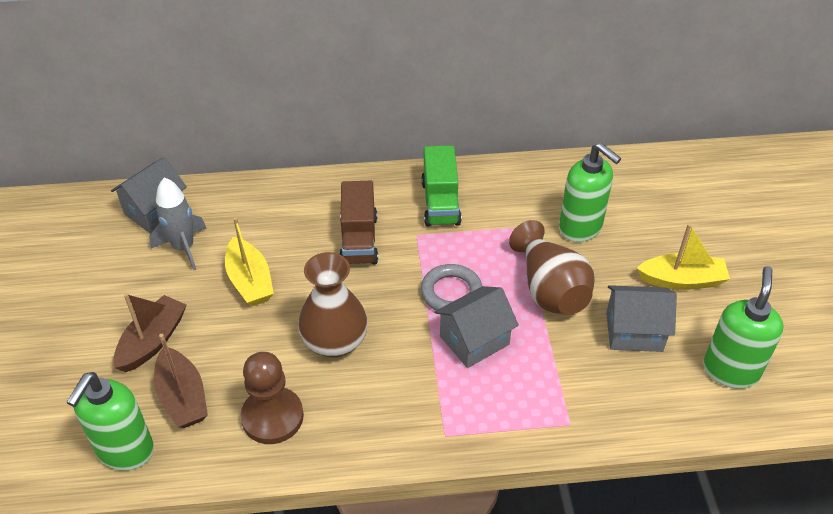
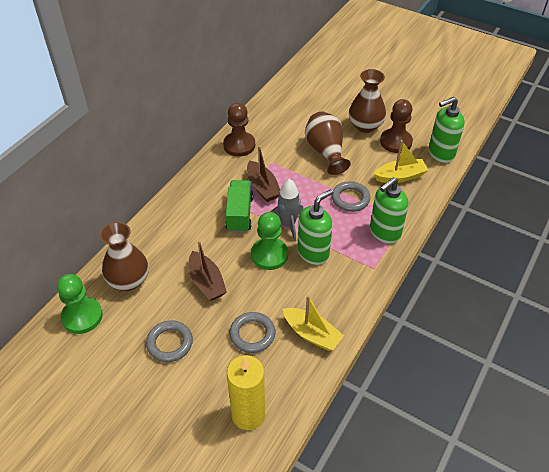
brown pawn: [240,352,304,444] = 1 -> [223,103,255,157] [380,99,413,153] = 2
brown truck: [339,181,378,265] = 1 -> none = 0
brown vase: [298,252,368,358] [509,220,594,315] = 2 -> [100,222,149,291] [305,112,351,175] [349,69,386,133] = 3
green pawn: none = 0 -> [57,274,103,334] [251,212,288,270] = 2
grey house: [111,157,187,234] [434,286,519,368] [606,285,677,352] = 3 -> none = 0
grey ring: [421,264,482,310] = 1 -> [146,320,193,362] [229,312,275,353] [331,181,370,212] = 3
yellow candle: none = 0 -> [227,355,265,430] = 1

